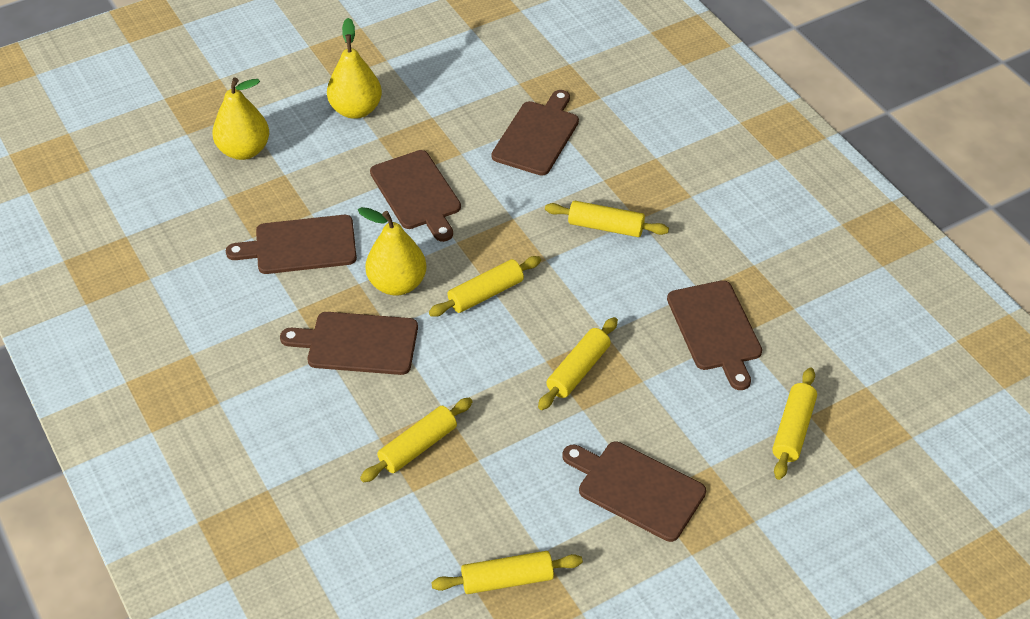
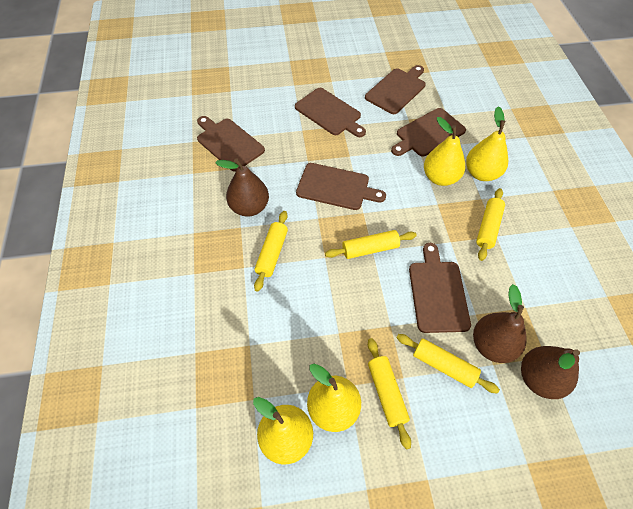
brown pear: none = 0 -> [215,159,269,217] [473,284,527,363] [521,346,580,399] = 3
yellow pear: [212,77,269,160] [327,18,382,119] [358,207,427,296] = 3 -> [253,397,313,465] [307,363,361,432] [424,117,465,186] [466,107,508,181] = 4
yellow rolling pin: [360,398,473,482] [429,256,541,317] [431,551,583,594] [538,317,618,410] [545,201,669,237] [772,368,817,480] = 6 -> [254,211,288,292] [325,230,417,259] [368,338,411,450] [396,334,500,394] [476,188,505,261] = 5

